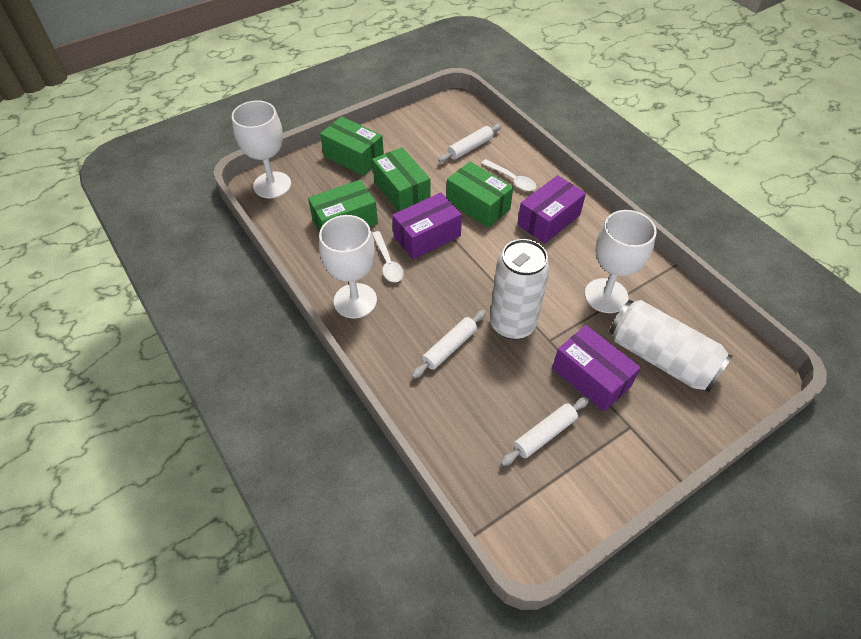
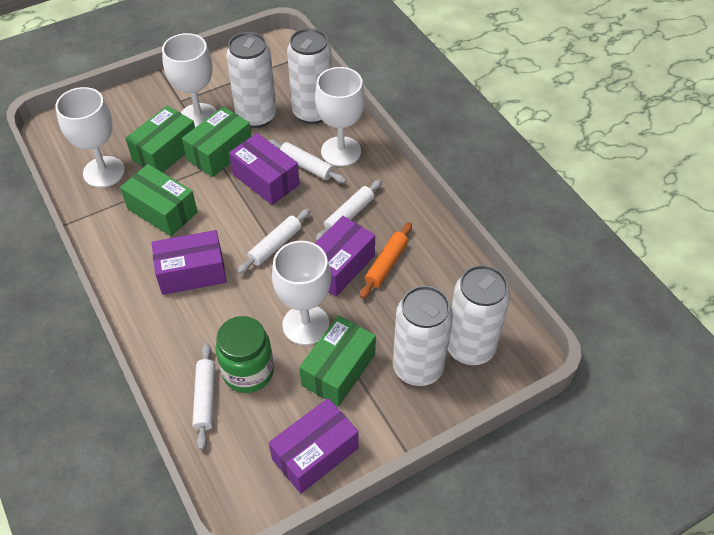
green jar: none = 0 -> [216,316,274,393] = 1
orange rolling pin: none = 0 -> [360,222,412,299] = 1
purple box: [392,193,462,259] [517,175,586,244] [552,325,641,412] = 3 -> [152,230,227,295] [229,133,299,205] [269,398,359,494] [315,216,375,297] = 4
white can: [490,239,550,340] [609,300,733,393] = 2 -> [226,32,277,128] [287,28,332,124] [393,286,453,386] [448,265,510,365] = 4
white goblet: [232,101,291,198] [319,215,377,319] [585,210,657,313] = 3 -> [55,87,125,188] [162,33,217,127] [272,241,331,345] [315,67,365,167] = 4
white rolling pin: [412,310,486,379] [438,124,502,162] [500,397,589,466] = 3 -> [192,343,215,450] [237,209,310,274] [268,139,346,183] [315,180,382,242] = 4
white spoon: [372,231,404,282] [481,159,536,191] = 2 -> none = 0

